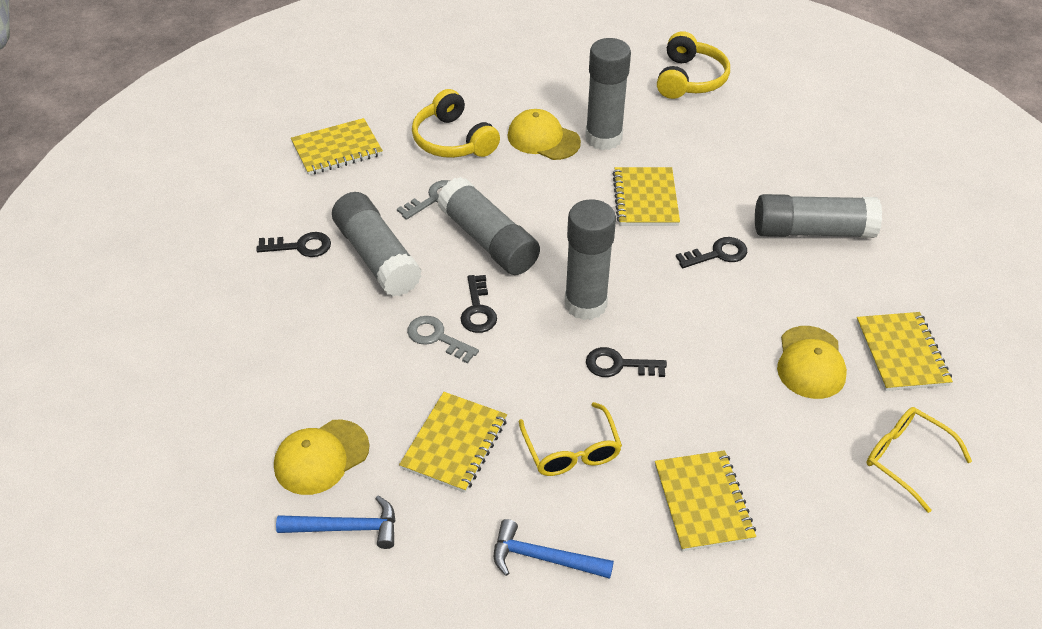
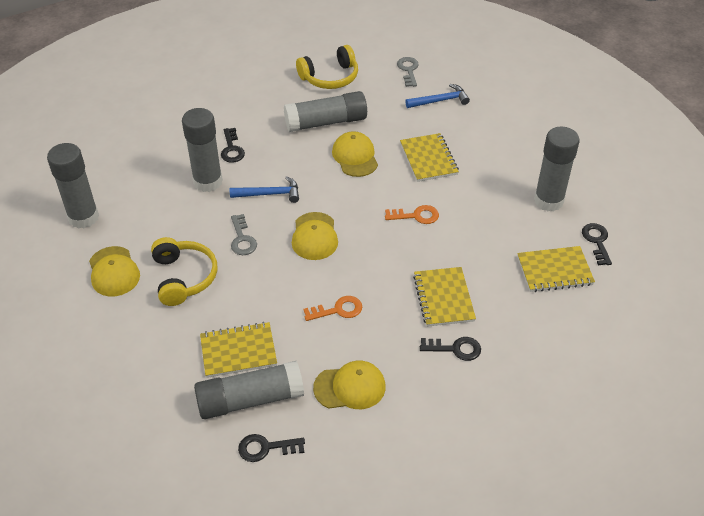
orange key: none = 0 -> [303,296,362,321] [385,205,439,224] = 2
yellow cap: [274,420,370,495] [508,109,581,160] [777,326,847,399] = 3 -> [89,246,140,296] [292,212,338,260] [313,361,386,409] [332,131,378,177] = 4
yellow glasses: [519,402,622,476] [867,407,972,513] = 2 -> none = 0
yellow notebook: [291,118,383,175] [399,392,507,493] [612,167,680,226] [655,450,756,551] [856,312,953,391] = 5 -> [200,322,277,378] [400,133,459,182] [413,267,476,327] [517,246,595,292] = 4

